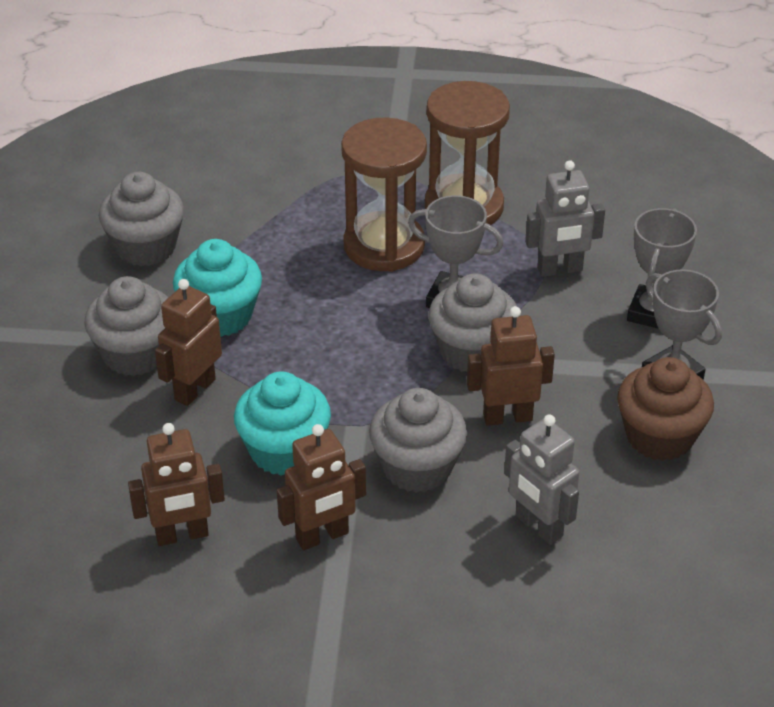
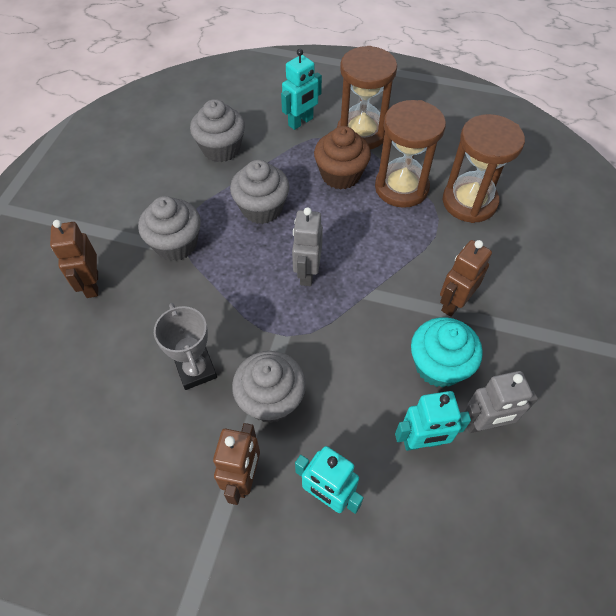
brown hourglass: [341,117,427,272] [425,81,510,225] = 2 -> [337,46,397,150] [375,100,446,208] [443,114,525,223] = 3
brown robot: [128,423,225,546] [155,279,222,406] [277,424,366,550] [467,306,555,426] = 4 -> [50,220,98,298] [213,423,260,505] [440,240,492,317] = 3
grey trophy: [408,195,504,308] [627,208,697,329] [642,269,722,379] = 3 -> [154,303,217,390] = 1
turquoise cupcake: [173,239,262,337] [234,371,331,476] = 2 -> [411,317,483,388] = 1
turquoise robot: none = 0 -> [281,49,322,130] [295,446,364,514] [395,391,471,451] = 3

